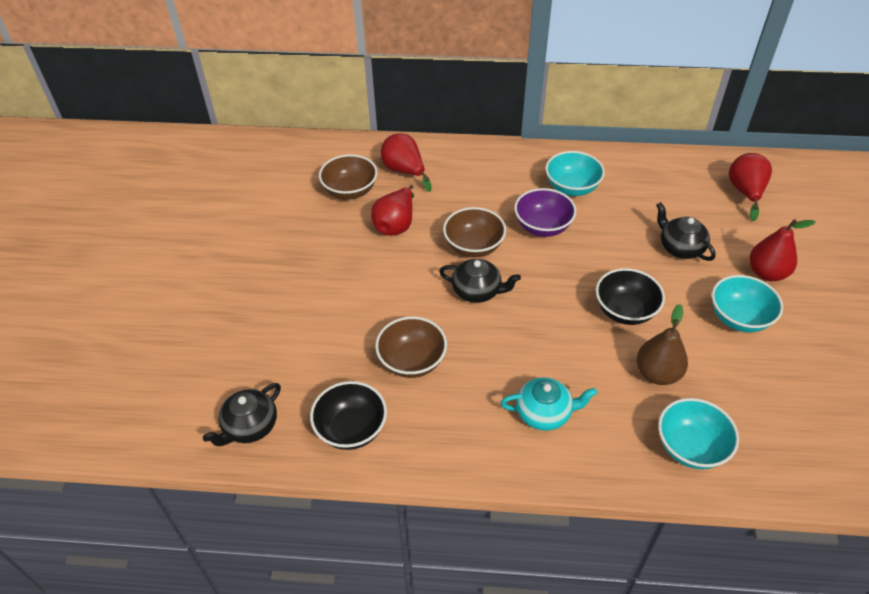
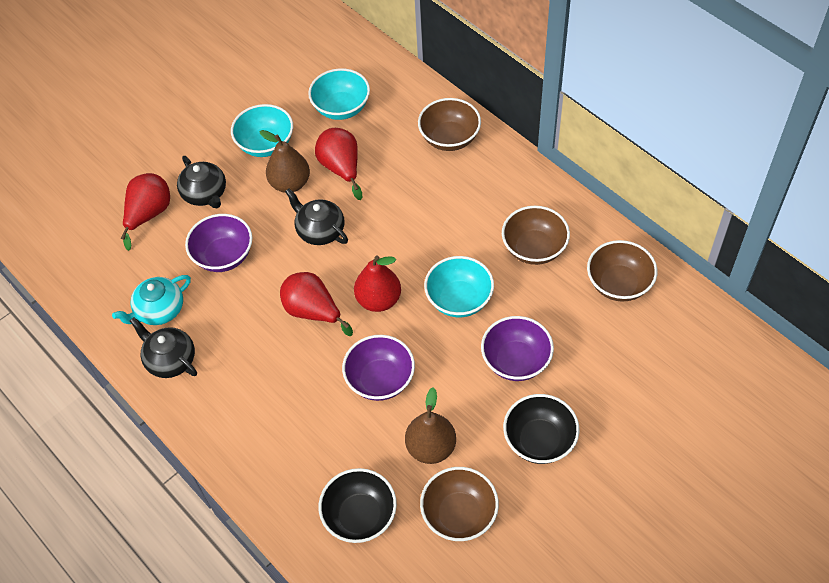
brown bowl: [319,154,377,200] [375,316,447,378] [443,207,506,257] = 3 -> [418,98,481,151] [420,467,499,541] [502,206,570,265] [587,240,658,302] = 4
brown pear: [637,304,688,385] = 1 -> [259,130,310,193] [405,387,456,464] = 2
purple bowl: [514,188,576,237] = 1 -> [185,214,252,272] [342,335,415,401] [481,316,554,381] = 3

